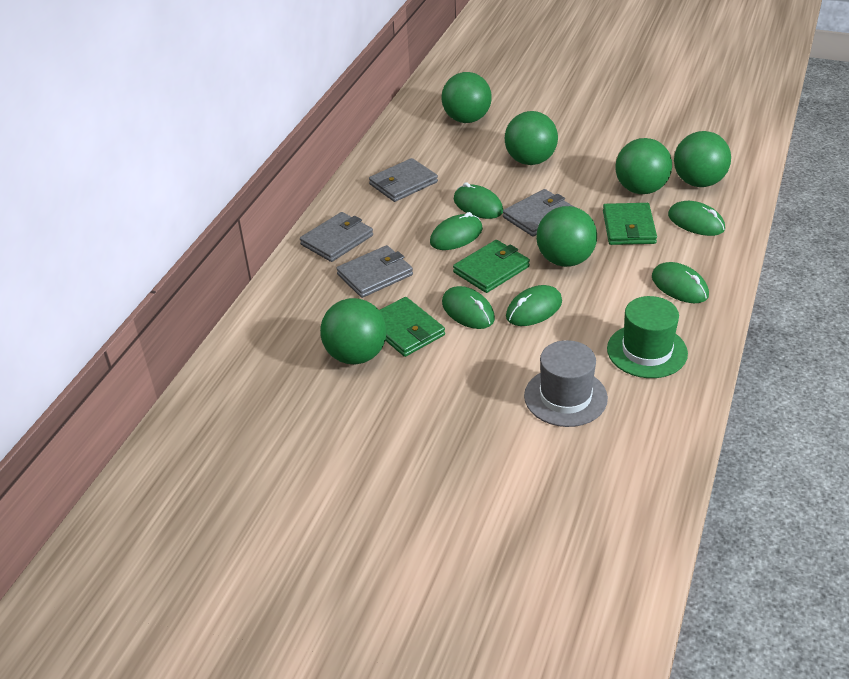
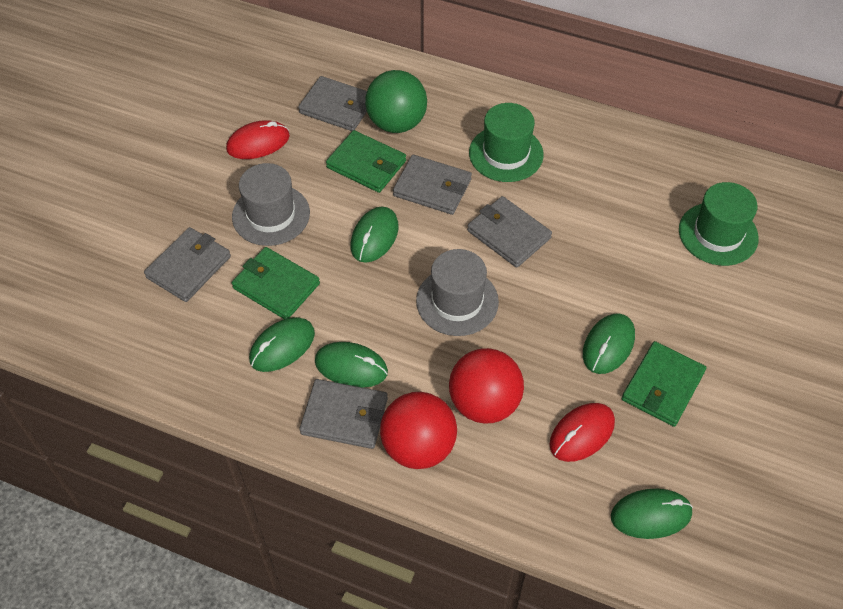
green ball: [320,298,387,364] [442,72,492,123] [505,111,558,165] [536,206,597,267] [615,138,672,194] [674,131,731,187] = 6 -> [365,70,427,133] = 1
green hat: [607,296,688,378] = 1 -> [469,103,544,182] [679,182,759,266] = 2
green mouse: [430,212,483,250] [442,286,495,329] [454,182,503,219] [506,285,562,326] [652,262,709,303] [668,201,725,236] = 6 -> [249,317,315,372] [315,342,388,388] [351,207,399,263] [583,313,635,374] [611,488,693,539] = 5
grey hat: [524,340,608,427] = 1 -> [232,163,310,246] [416,249,499,336] = 2
grey wallet: [300,212,373,262] [336,245,413,298] [369,158,438,202] [503,189,574,236] = 4 -> [144,227,231,302] [298,76,367,131] [300,379,388,449] [393,155,472,215] [467,196,552,268] = 5
red ball: none = 0 -> [380,392,457,469] [449,348,524,424] = 2
red mouse: none = 0 -> [226,120,290,159] [550,403,615,462] = 2

